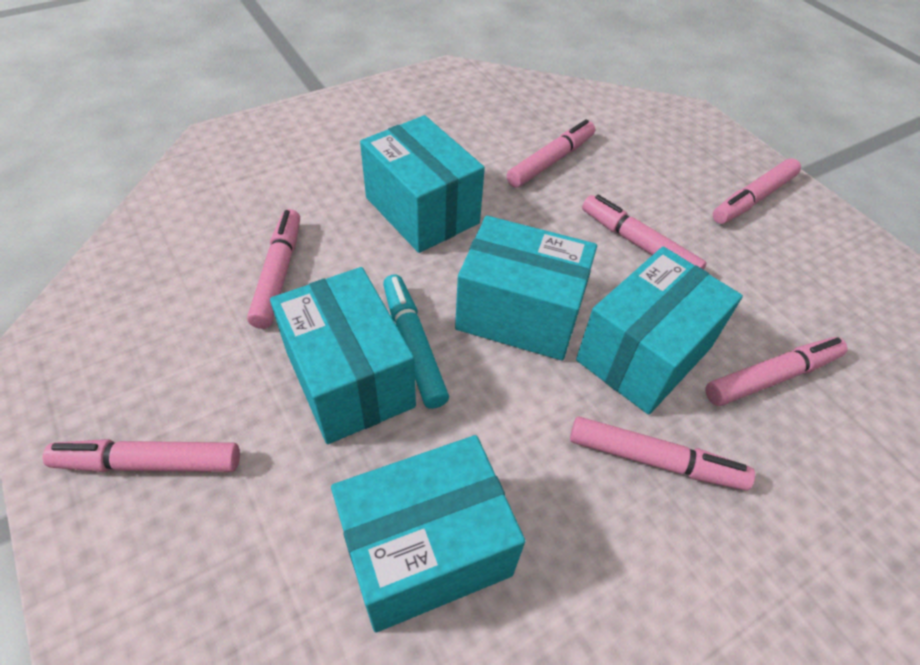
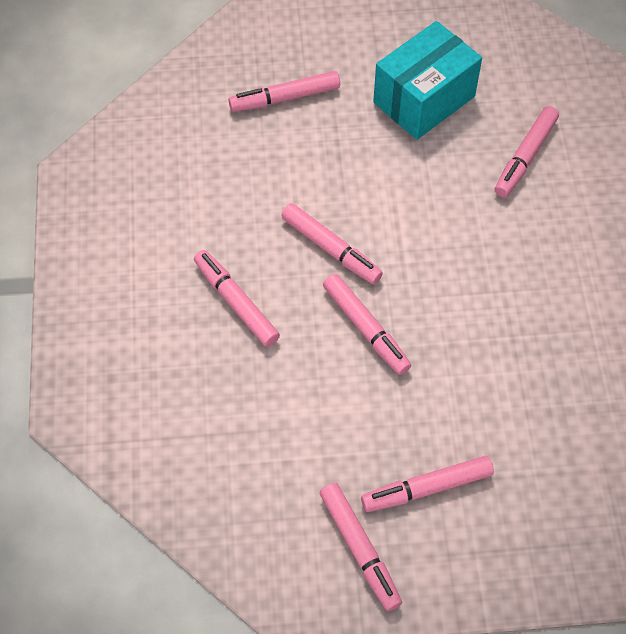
turquoise box: [270,267,416,444] [331,435,525,632] [360,115,485,253] [455,216,597,361] [576,246,743,415] = 5 -> [373,21,482,140] = 1
turquoise marker: [383,274,449,409] = 1 -> none = 0

